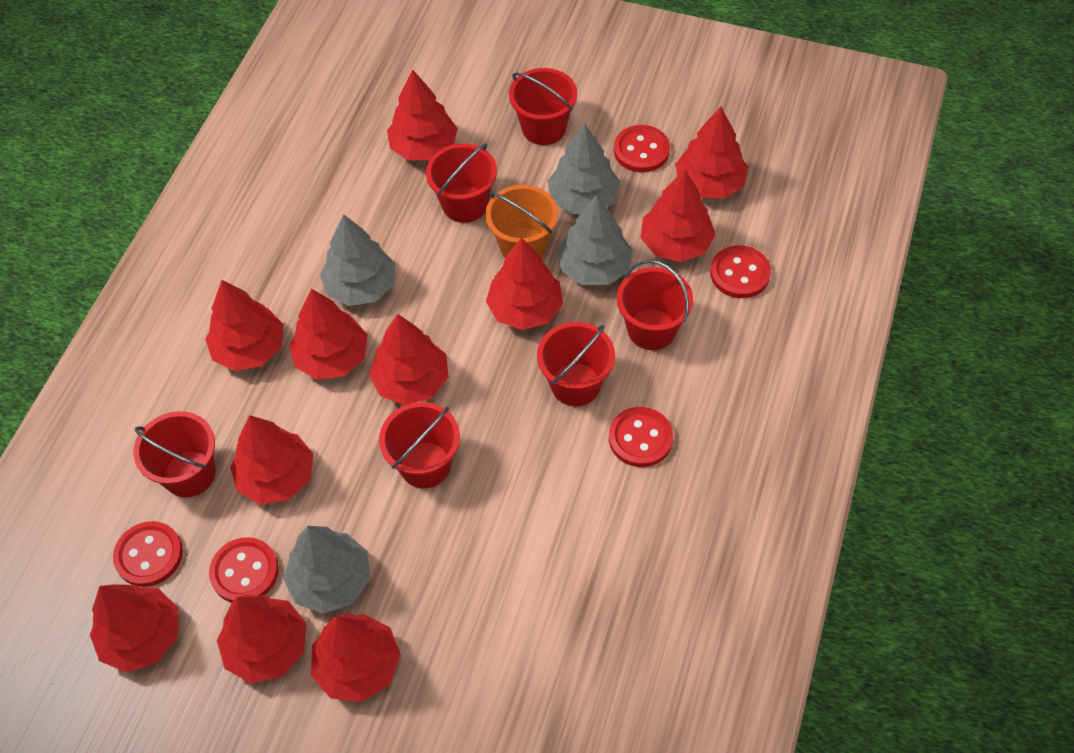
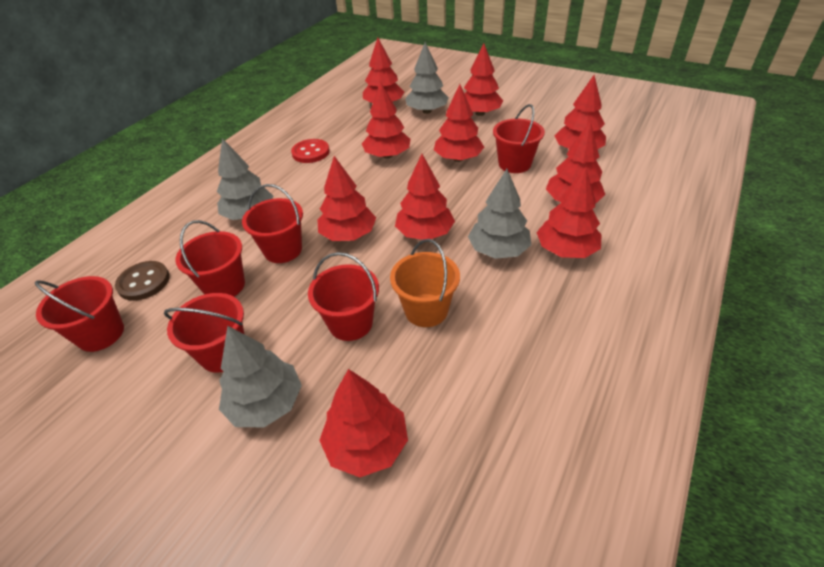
brown button: none = 0 -> [115,261,170,301] = 1
red button: [113,521,183,587] [209,537,279,603] [609,407,673,467] [614,125,670,173] [710,245,771,298] = 5 -> [291,139,330,163] = 1
red tree: [90,584,178,672] [206,280,283,371] [217,595,306,683] [230,415,313,505] [289,289,368,380] [311,613,401,702] [369,314,449,405] [387,69,458,161] [486,238,563,330] [640,169,716,262] [675,107,748,198] = 11 -> [318,156,376,241] [319,369,408,477] [362,82,411,159] [363,38,404,103] [395,154,455,240] [434,84,484,162] [464,43,503,116] [536,167,602,258] [546,121,605,204] [554,75,606,149] = 10

